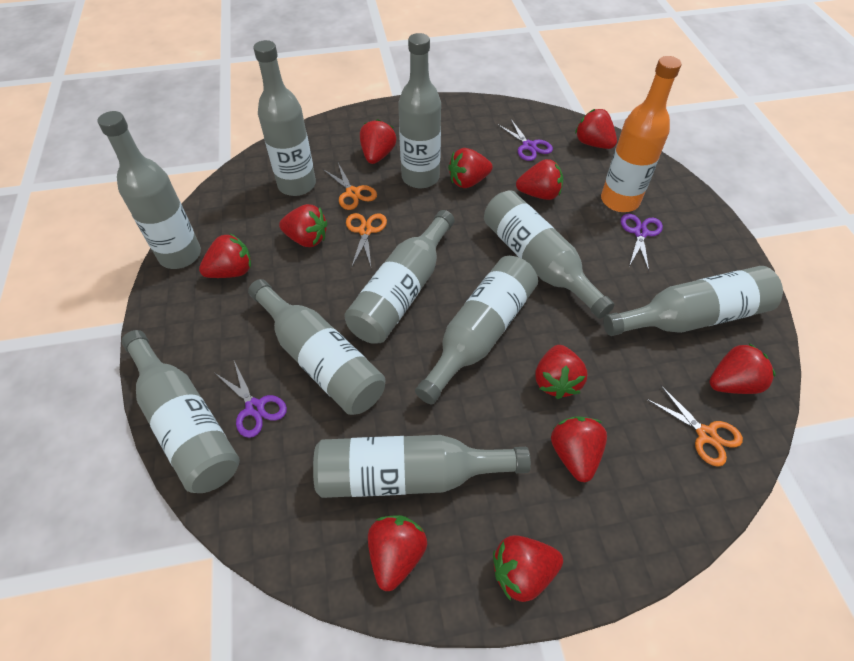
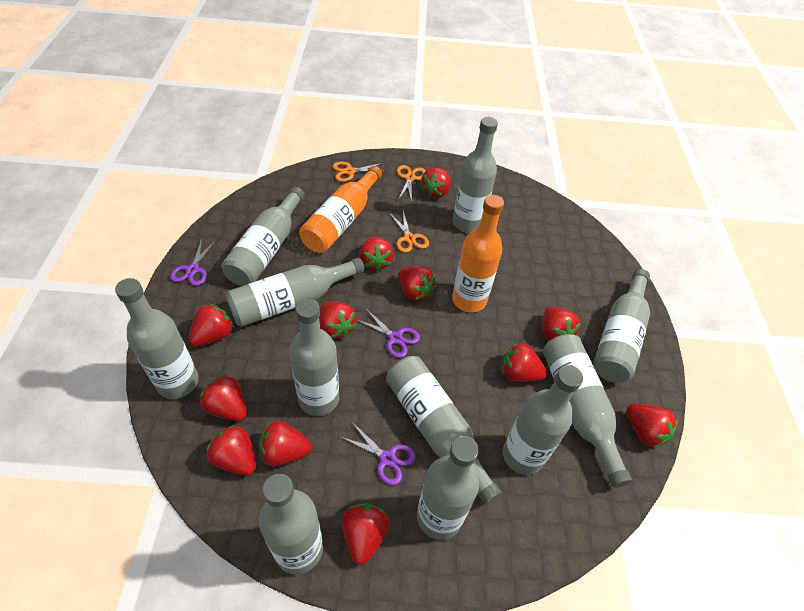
grey bottle: [98,111,201,269] [122,330,240,493] [248,279,385,415] [253,40,316,196] [313,435,531,498] [344,210,455,344] [398,33,441,188] [415,256,538,404] [484,190,615,319] [603,266,783,336] = 10 -> [115,278,199,399] [221,187,305,286] [226,257,365,327] [259,474,323,575] [289,299,339,416] [386,356,502,505] [417,436,479,540] [453,117,498,233] [503,365,583,475] [543,334,632,488] [593,269,650,383] = 11
orange bottle: [601,56,682,212] = 1 -> [299,166,382,253] [452,195,504,312] = 2
red strawberry: [199,233,251,278] [279,204,328,247] [360,119,396,164] [368,515,427,591] [448,148,493,188] [493,535,563,602] [516,159,563,200] [535,345,588,399] [551,416,607,482] [575,109,617,149] [709,344,776,394] = 11 -> [188,303,234,347] [200,374,247,421] [207,425,256,476] [259,421,312,466] [319,301,357,338] [341,503,390,565] [359,237,394,272] [399,266,436,301] [421,168,451,198] [502,342,547,382] [543,306,581,341] [627,404,678,448] = 12

